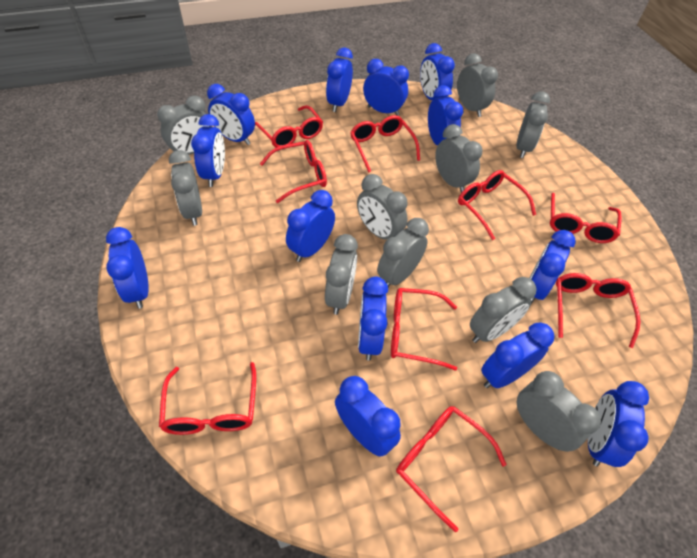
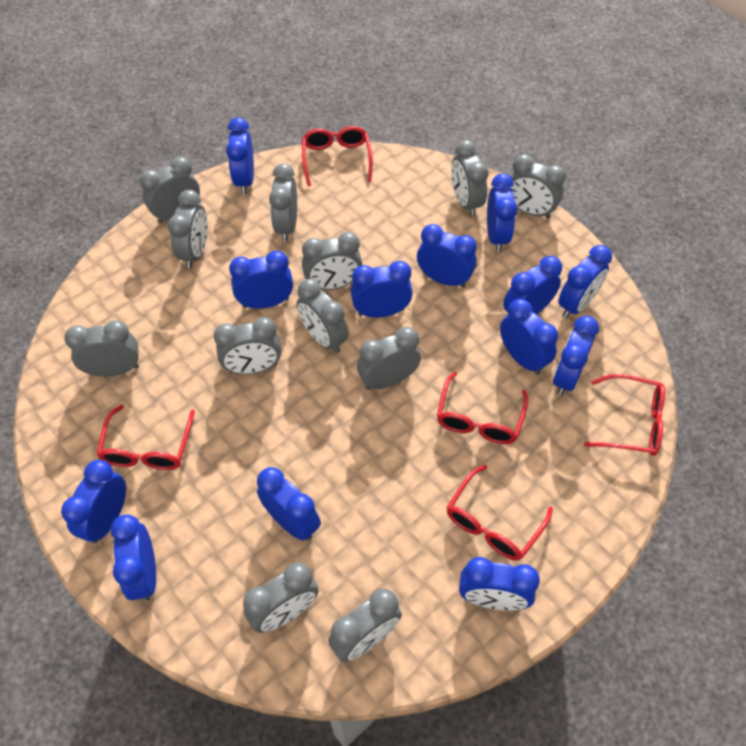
grey clock: [157,96,212,155] [169,150,202,226] [325,234,358,315] [357,174,408,240] [377,218,429,287] [435,124,482,193] [457,53,498,117] [470,277,536,343] [517,91,550,158] [517,371,601,452] = 10 -> [64,320,139,377] [140,157,200,224] [168,190,208,269] [214,317,282,374] [243,563,319,633] [269,164,297,242] [297,279,349,353] [302,232,362,290] [328,589,402,662] [357,327,421,390] [451,140,489,217] [510,154,566,219] = 12
red glasses: [159,362,256,435] [255,105,323,148] [260,140,327,203] [350,115,420,173] [391,288,457,371] [396,406,507,532] [458,170,536,240] [550,193,622,243] [556,273,640,348] = 9 -> [97,405,195,470] [302,126,373,187] [437,372,529,444] [447,465,553,561] [584,374,665,456] = 5

